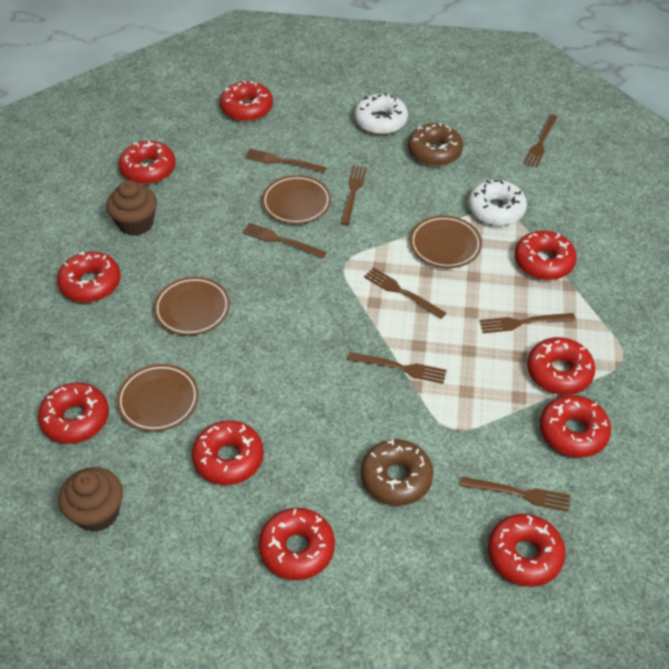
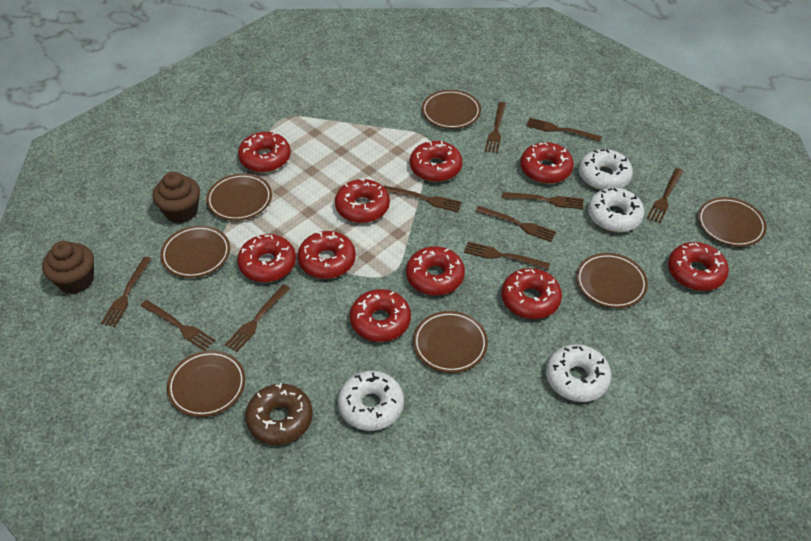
brown donut: [361,439,433,506] [408,123,463,166] = 2 -> [245,384,313,445] = 1
brown fork: [242,222,326,258] [245,149,326,173] [340,165,367,225] [348,352,447,384] [364,267,446,319] [460,477,570,512] [479,313,576,333] [523,114,557,168] = 8 -> [101,257,151,327] [141,300,215,351] [225,284,290,352] [383,185,462,212] [464,242,550,270] [476,206,556,242] [485,102,506,153] [502,192,583,209] [526,118,602,142] [647,168,683,223] = 10
brown plate: [116,364,199,432] [154,277,230,336] [262,175,331,224] [410,215,482,268] = 4 -> [160,225,230,278] [167,350,246,417] [206,174,272,221] [413,311,488,373] [422,90,481,129] [576,253,648,308] [698,197,767,247] = 7
white donut: [354,93,408,135] [468,180,527,226] = 2 -> [338,371,404,431] [546,344,612,402] [579,149,633,190] [588,188,645,232] = 4

